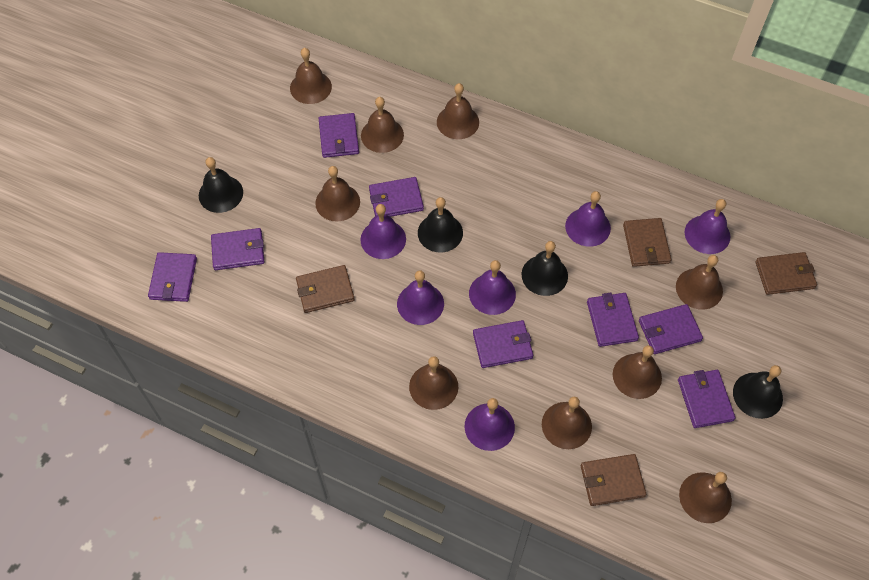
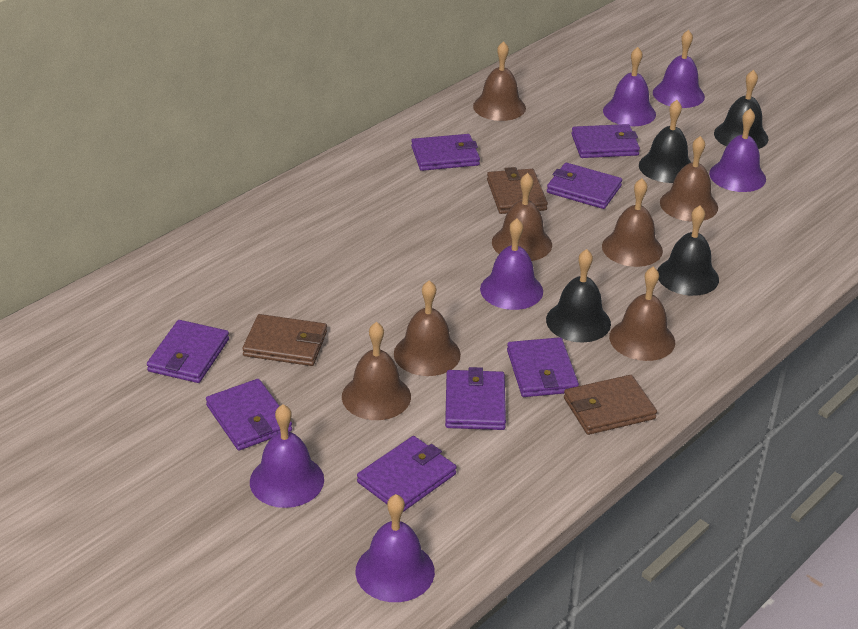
brown bell: [290,48,332,104] [315,166,360,222] [361,97,404,153] [409,356,458,410] [437,83,479,139] [542,397,592,449] [613,345,662,399] [676,255,723,310] [679,472,732,523] = 9 -> [342,322,411,420] [394,280,461,376] [473,41,526,121] [492,173,552,261] [602,178,663,267] [609,267,675,361] [660,136,718,222] = 7
brown wallet: [296,265,355,313] [581,454,646,506] [623,218,671,267] [755,252,817,295] = 4 -> [242,314,327,366] [487,167,548,214] [564,375,657,435] = 3

